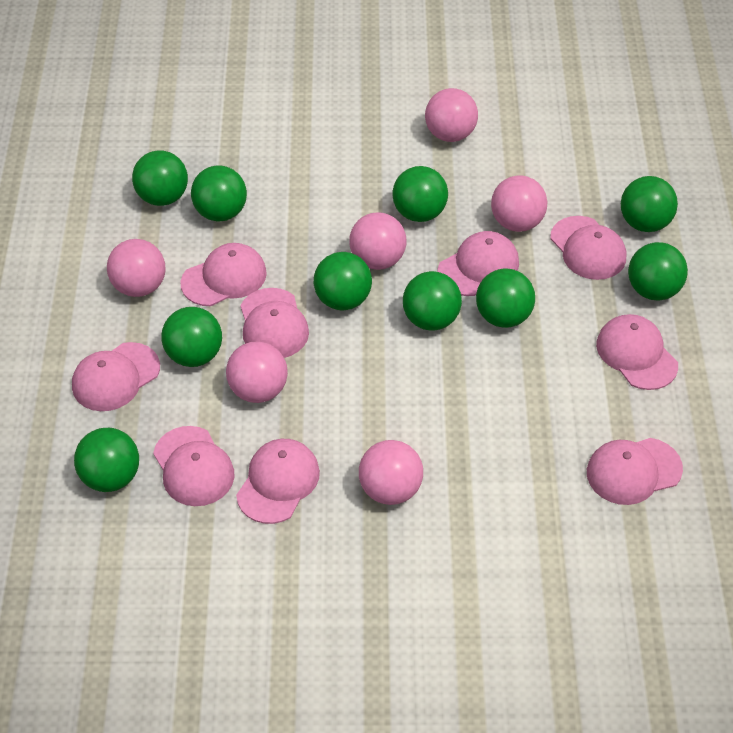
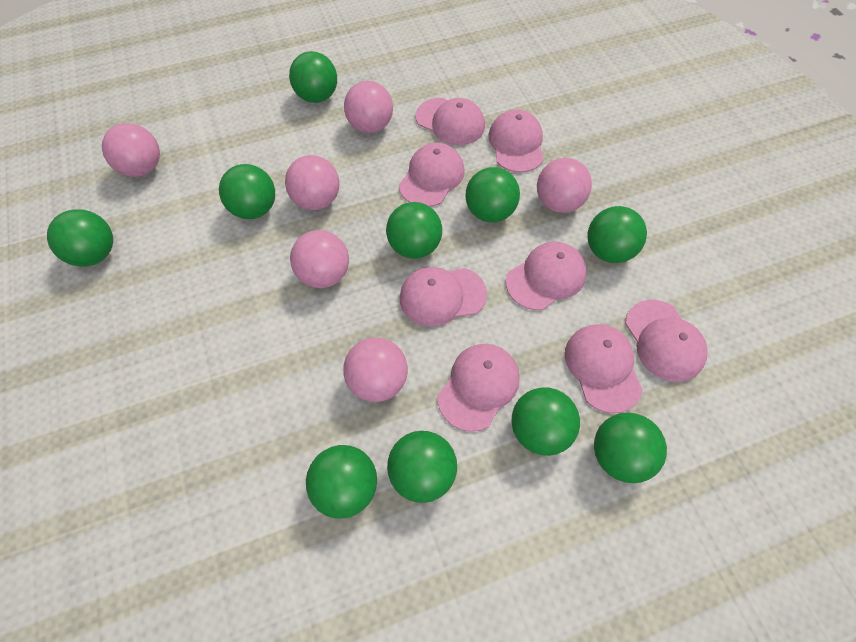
pink cap: [72,342,160,411] [153,426,235,506] [180,243,267,306] [236,439,320,524] [240,288,309,358] [438,231,519,296] [550,216,626,280] [587,438,683,505] [596,314,678,390] = 9 -> [399,143,465,207] [400,267,487,327] [415,98,485,145] [438,344,520,432] [488,109,544,173] [506,242,587,310] [565,324,643,413] [625,300,707,382] = 8

